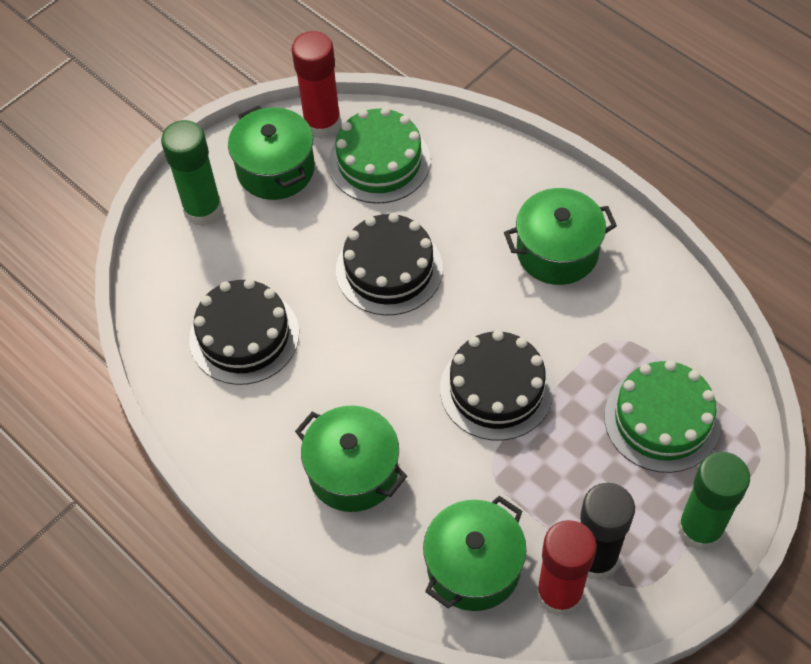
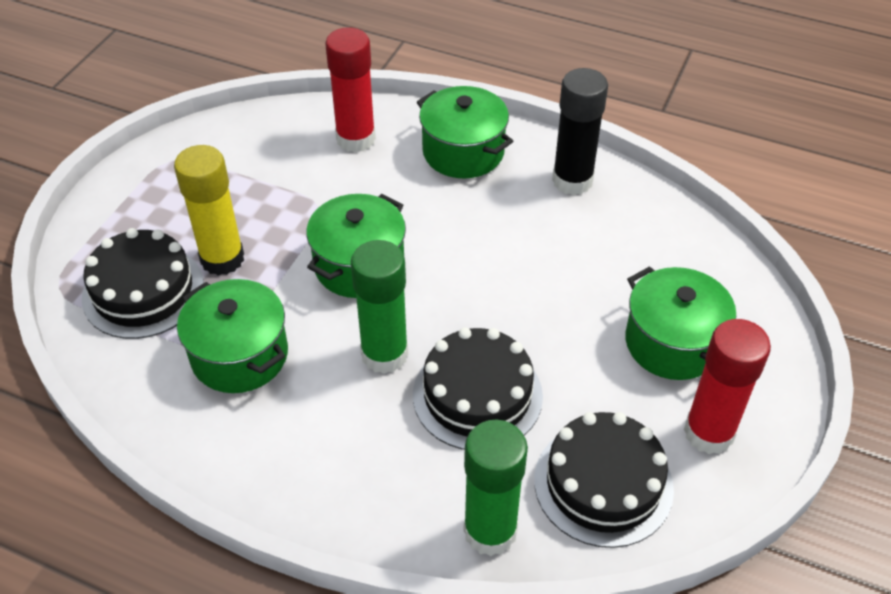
green cake: [329,107,431,204] [604,360,721,473] = 2 -> none = 0
yellow glue stick: none = 0 -> [174,145,244,276] = 1

